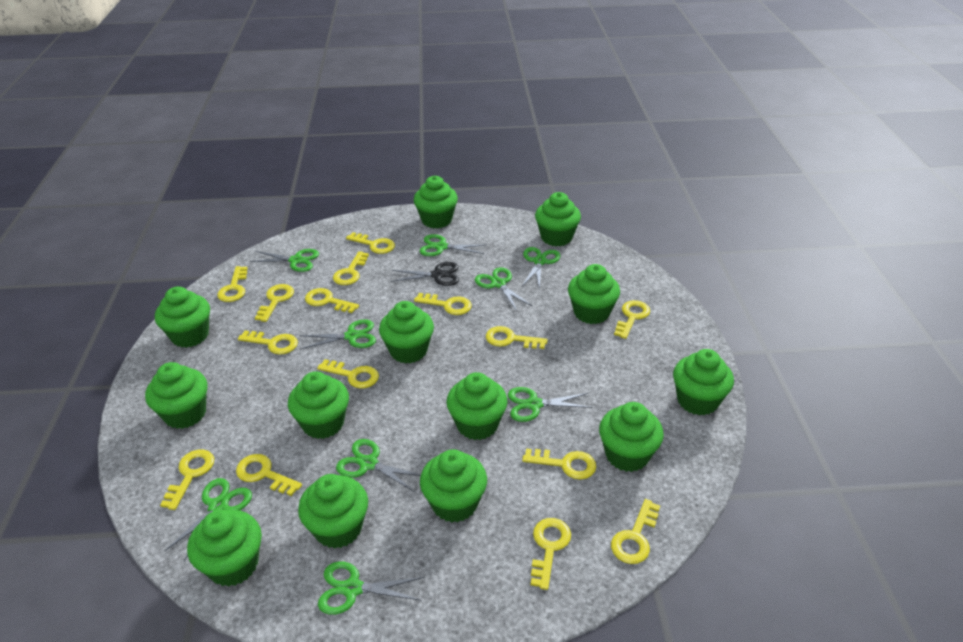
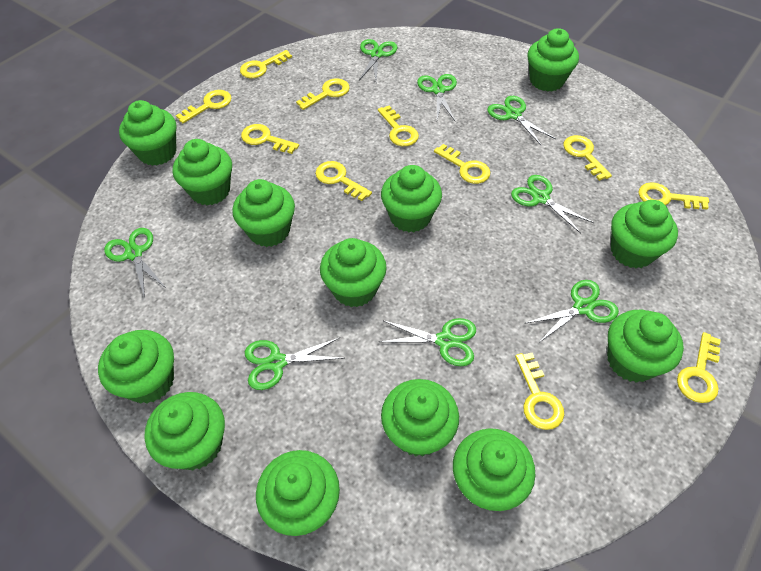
black scissors: [391,262,459,286] = 1 -> none = 0
green scissors: [164,478,252,561] [250,249,319,272] [300,319,376,349] [318,562,424,615] [336,439,421,493] [419,234,485,256] [475,267,532,311] [508,387,593,422] [522,247,561,290] = 9 -> [104,228,167,299] [245,338,344,390] [359,39,397,82] [379,318,476,366] [417,74,457,121] [487,96,556,146] [511,175,594,234] [526,280,619,342] = 8
yellow key: [160,450,214,510] [217,266,248,302] [236,454,302,496] [238,331,298,355] [255,284,294,322] [305,288,359,313] [317,359,379,388] [333,251,369,285] [346,232,395,254] [414,293,472,315] [486,326,548,349] [522,448,596,480] [531,518,571,590] [611,499,660,564] [614,300,650,339] = 15 -> [176,90,231,123] [240,50,292,78] [241,124,299,154] [296,78,350,110] [315,161,372,201] [378,106,419,146] [434,144,490,184] [515,353,564,430] [563,135,612,181] [638,182,709,210] [677,332,720,403] = 11

